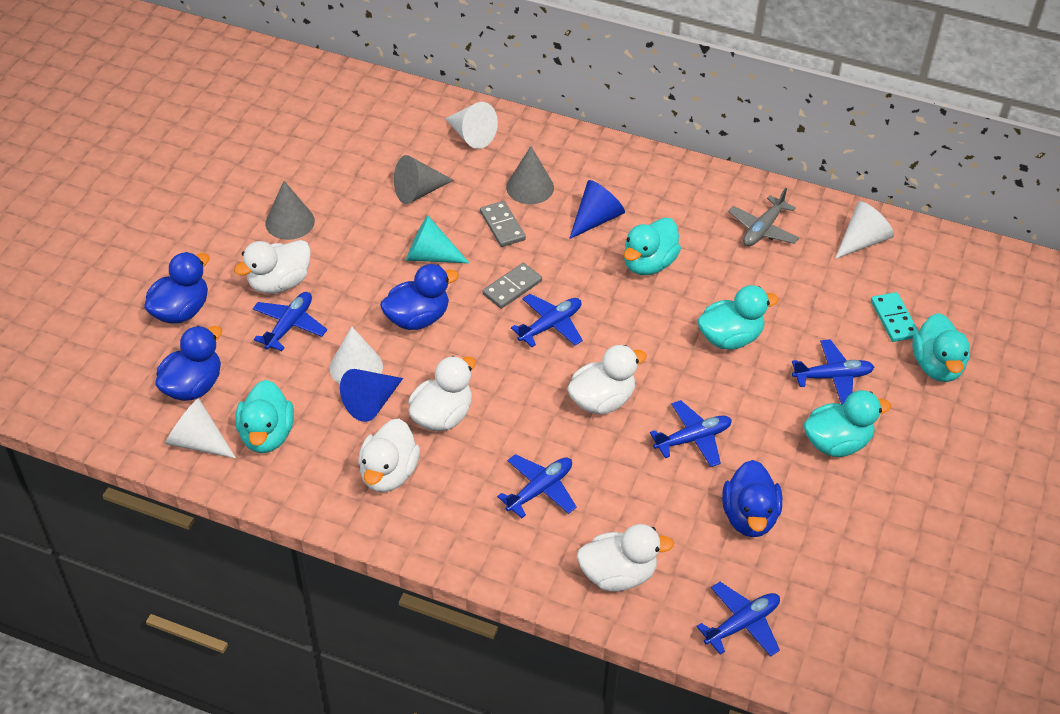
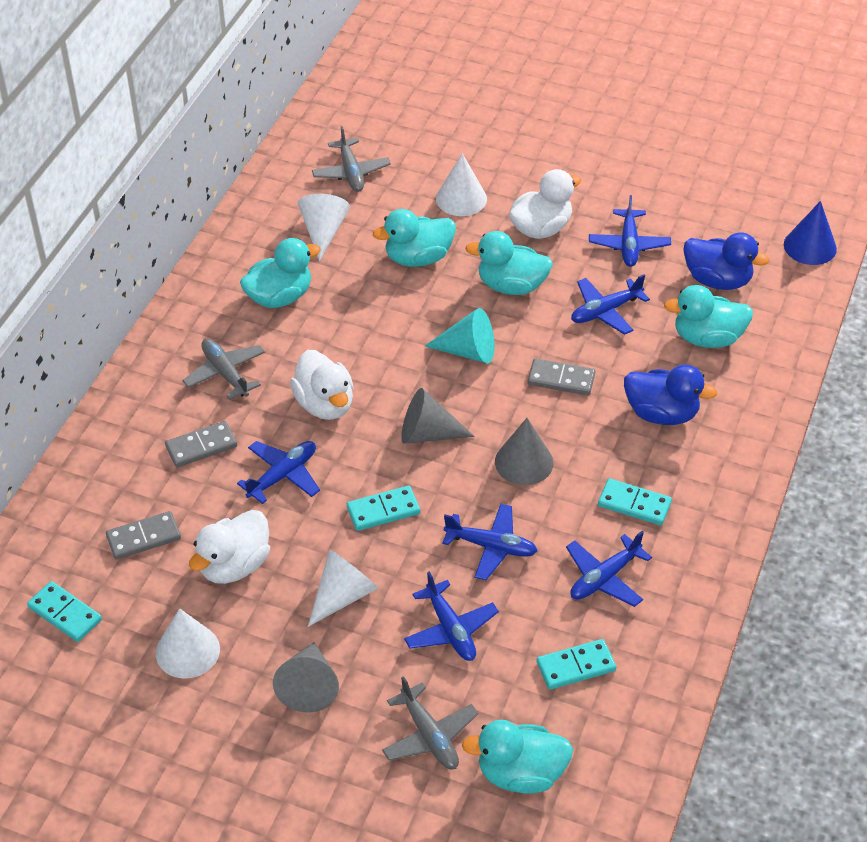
blue cone: [340,369,403,422] [569,180,625,239] = 2 -> [784,201,837,265] = 1
blue duck: [144,252,210,324] [155,326,222,401] [380,264,459,330] [722,460,782,537] = 4 -> [624,364,717,425] [684,232,770,290] = 2
grey domino: [480,201,526,247] [482,263,542,309] = 2 -> [106,511,181,560] [165,421,237,467] [528,358,595,395] = 3
grey plane: [728,188,799,246] = 1 -> [183,338,265,400] [312,126,391,192] [382,676,478,769] = 3
turquoise domino: [871,292,919,342] = 1 -> [27,581,102,642] [347,486,420,531] [537,639,616,690] [598,478,672,525] = 4
white duck: [234,240,311,294] [358,419,420,492] [408,356,476,431] [567,345,647,414] [577,524,674,591] = 5 -> [189,510,270,584] [290,350,354,420] [509,169,581,239] = 3

